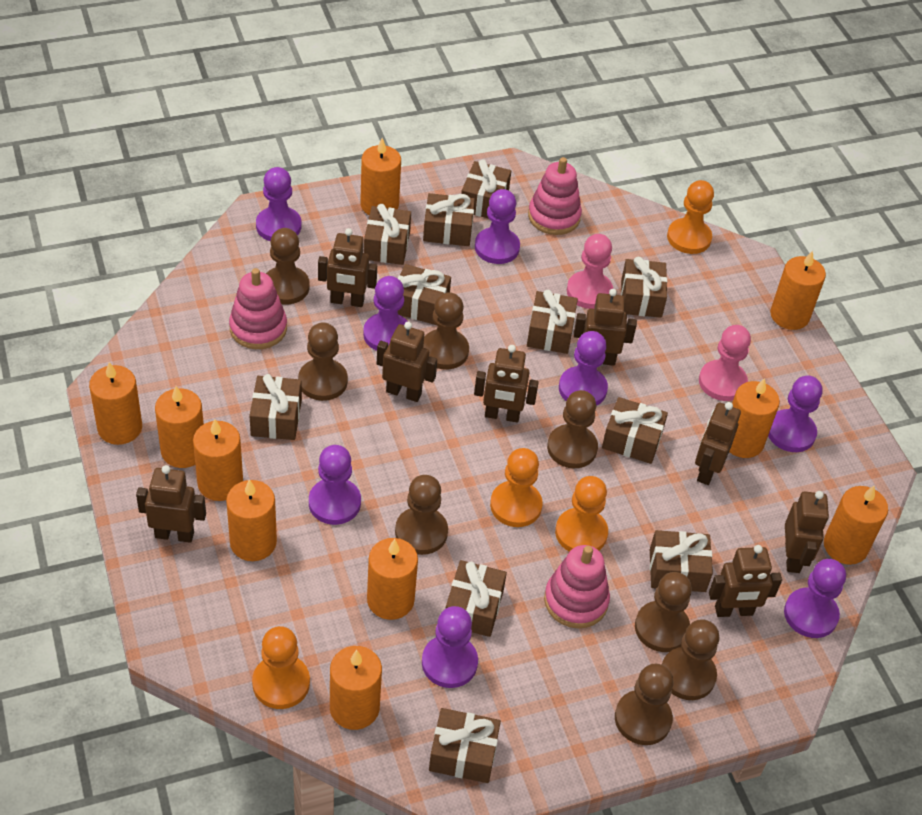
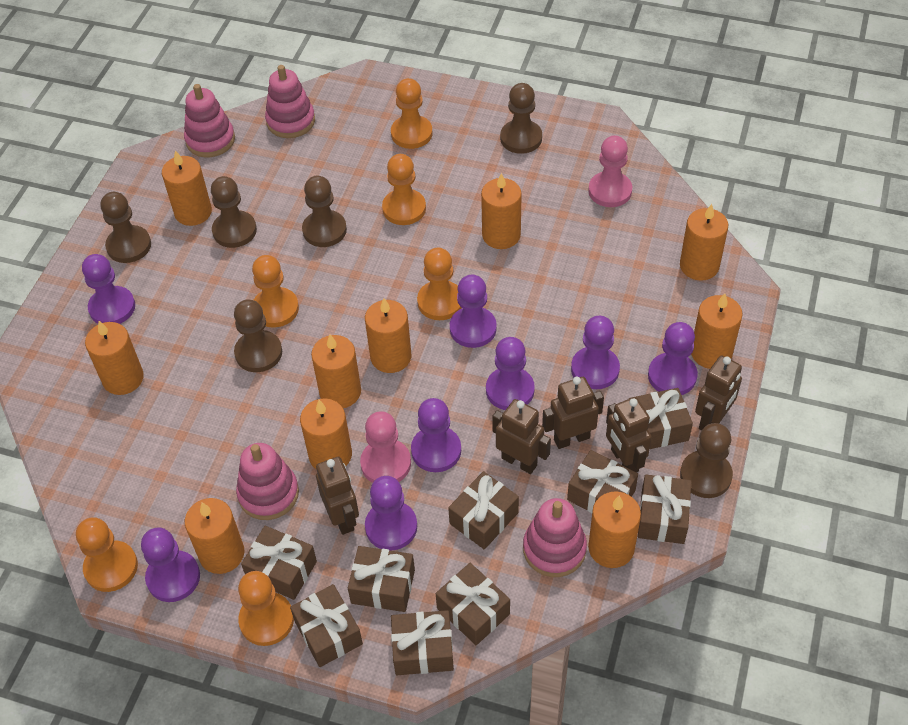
brown gift: [249,374,302,440] [364,204,411,265] [397,264,451,325] [423,193,475,246] [429,708,501,783] [446,560,507,637] [461,159,511,219] [527,290,578,354] [602,397,668,464] [621,257,667,318] [650,530,713,592] = 11 -> [241,526,317,600] [290,584,363,667] [348,546,415,612] [391,610,454,675] [436,563,510,645] [448,471,519,549] [567,450,638,513] [629,388,693,449] [638,475,692,544] = 9
brown pawn: [266,228,310,304] [298,322,348,401] [395,475,448,555] [423,292,469,370] [547,390,598,468] [615,664,673,745] [635,572,692,652] [662,619,720,700] = 8 -> [100,192,151,263] [211,176,257,248] [234,299,282,372] [302,176,347,247] [500,83,542,154] [680,423,733,498] = 6
brown robot: [136,465,206,543] [318,228,377,307] [377,322,437,402] [474,345,539,422] [574,289,637,366] [695,402,741,485] [709,545,782,617] [785,491,829,573] = 8 -> [316,457,359,535] [492,399,551,474] [542,377,604,449] [606,397,652,472] [695,355,742,430] = 5
orange pawn: [252,626,310,709] [490,448,543,527] [555,476,608,552] [667,180,714,254] = 4 -> [76,517,138,592] [238,571,294,646] [252,255,299,328] [382,154,426,225] [391,78,432,149] [417,248,462,320] = 6
pink stacking toy: [229,268,287,349] [528,157,582,235] [544,545,610,628] = 3 -> [184,84,235,157] [236,443,299,520] [265,65,315,138] [523,498,587,577] = 4

